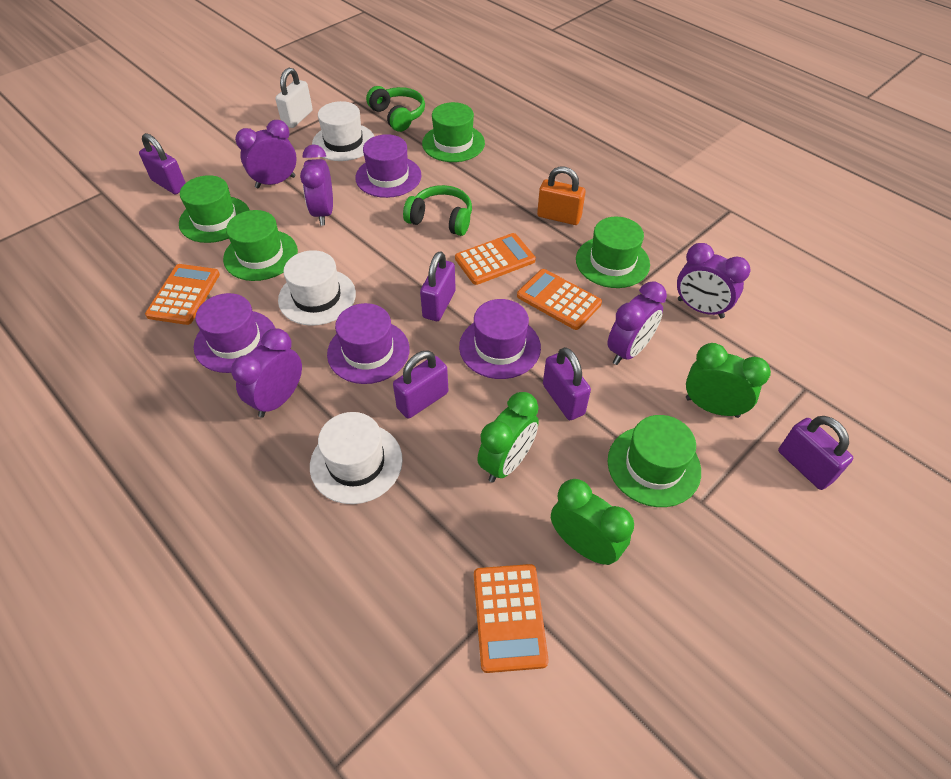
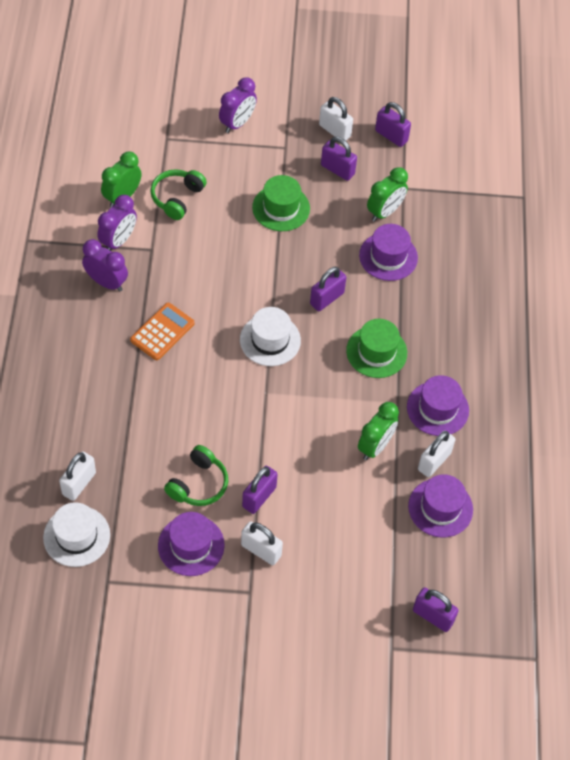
green hat: [179,175,250,243] [223,210,298,281] [422,102,485,162] [576,217,650,288] [608,415,701,507] = 5 -> [252,175,310,231] [346,319,407,378] = 2
orange calculator: [145,264,220,325] [455,233,536,285] [474,564,549,673] [517,269,602,330] = 4 -> [130,303,195,360] = 1
orange padlock: [537,166,586,225] = 1 -> none = 0
purple clock: [231,328,302,418] [235,120,297,188] [300,144,333,226] [607,281,667,365] [677,243,751,319] = 5 -> [82,239,128,292] [97,195,137,251] [219,77,257,133] = 3
white hat: [278,250,356,326] [310,412,403,504] [312,101,375,161] = 3 -> [43,502,110,567] [240,307,301,366] = 2
white padlock: [275,68,313,128] = 1 -> [59,452,96,501] [241,521,283,565] [319,97,353,141] [418,431,455,477] = 4

